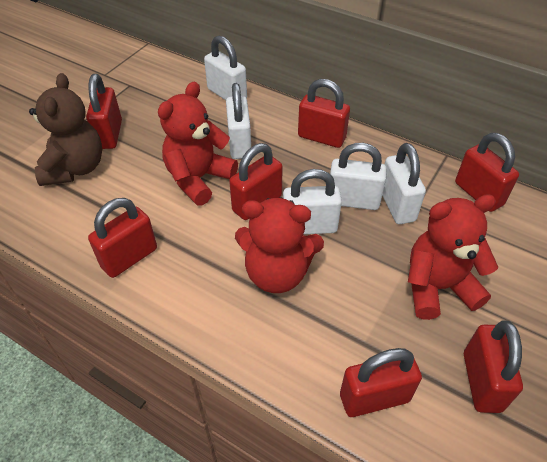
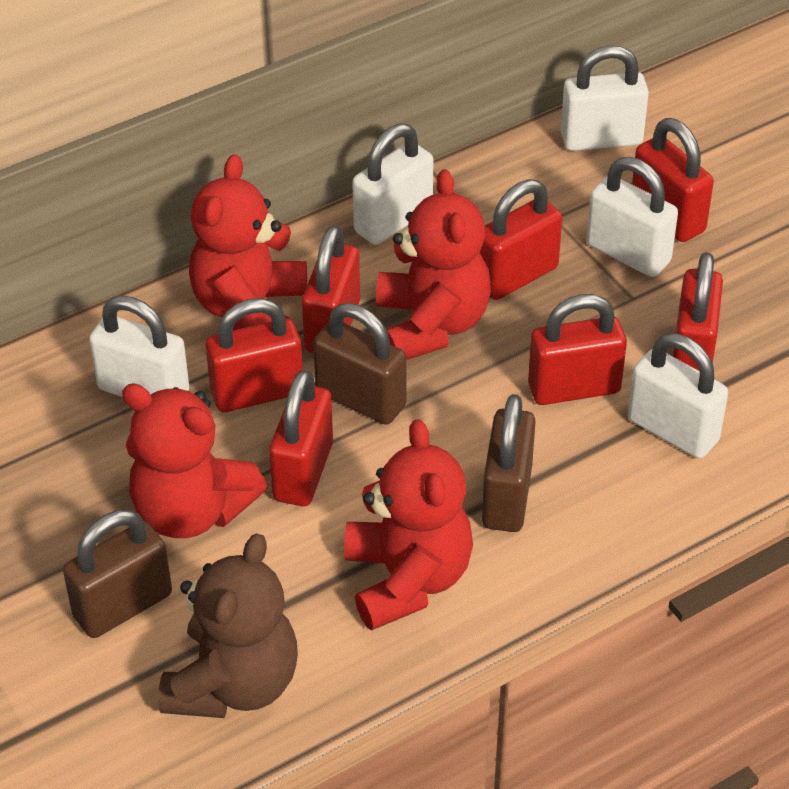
brown padlock: none = 0 -> [63,510,172,638] [313,303,407,425] [482,394,536,532] = 3
red teddy bear: [158,81,238,206] [235,197,324,293] [408,194,498,320] = 3 -> [122,383,267,538] [189,154,307,330] [344,419,473,631] [376,169,491,360] = 4

